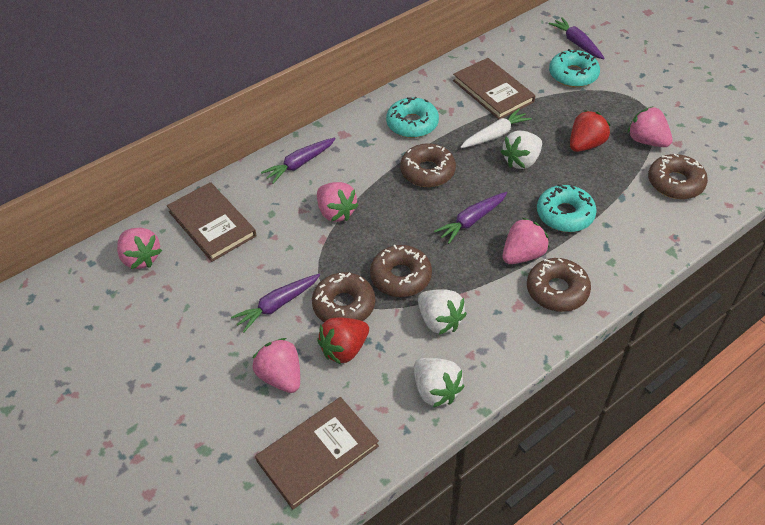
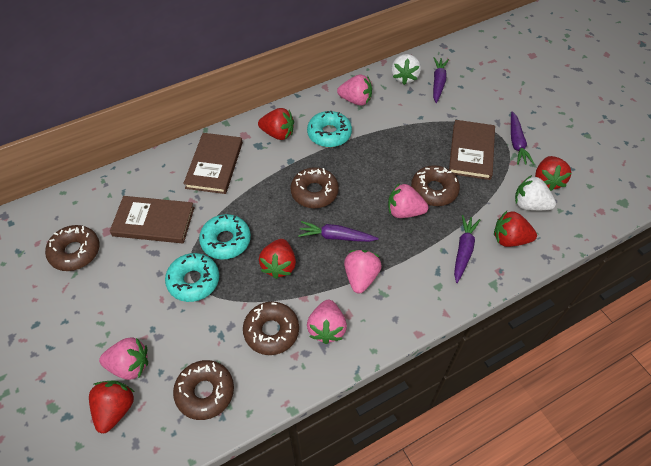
red strawberry: [317,317,369,364] [570,110,610,152] = 2 -> [89,380,134,434] [258,108,294,140] [259,239,296,279] [494,211,537,247] [535,156,572,191] = 5
white carrot: [460,108,532,148] = 1 -> none = 0
white strawberry: [414,358,464,407] [418,289,467,335] [501,131,542,169] = 3 -> [391,54,421,85] [515,175,556,211] = 2

